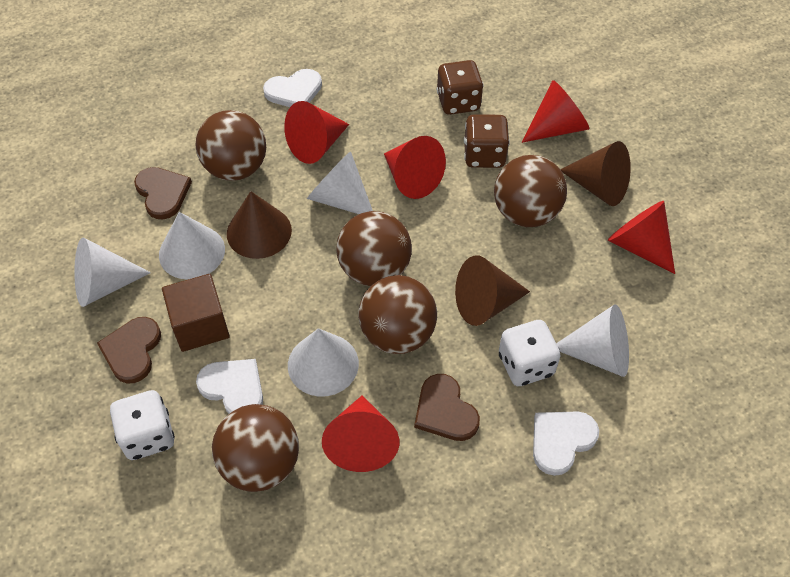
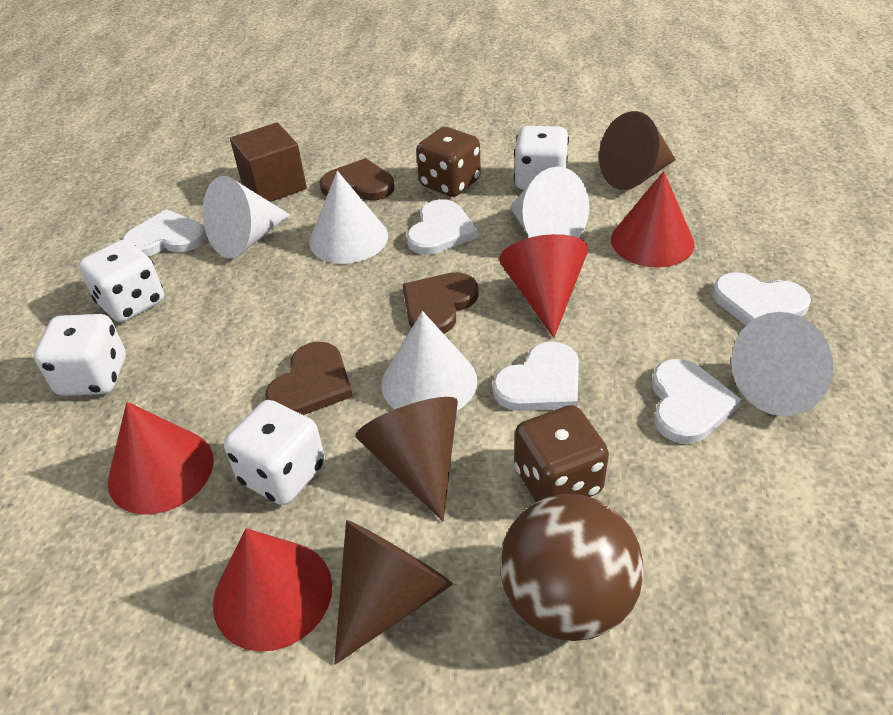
brown ball: [195,110,266,181] [212,404,299,492] [336,211,412,286] [358,275,437,354] [494,155,567,227] = 5 -> [500,494,643,641] = 1
red cone: [284,101,349,164] [322,395,399,472] [384,136,446,199] [522,80,590,143] [608,201,675,274] = 5 -> [108,402,214,515] [213,528,332,652] [499,234,589,338] [611,171,695,268] = 4
white dice: [110,390,175,460] [499,320,561,386] = 2 -> [34,314,126,396] [79,239,164,322] [224,400,325,505] [514,126,569,190] = 4
white heart: [196,359,263,414] [263,69,322,107] [533,411,599,476] = 3 -> [123,209,206,256] [407,199,478,255] [493,341,579,411] [652,359,742,444] [713,272,811,325] = 5

